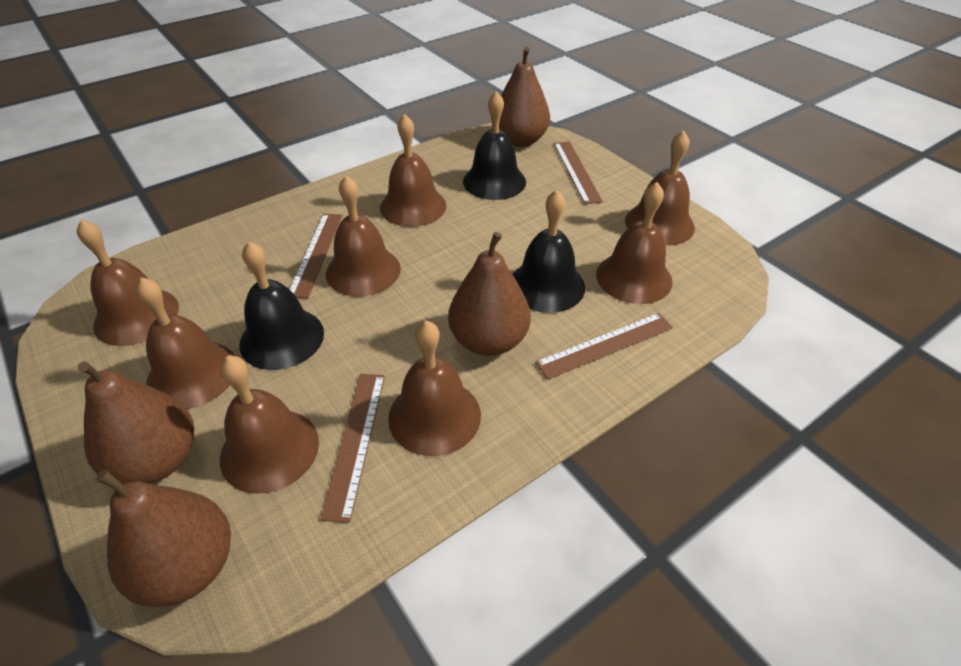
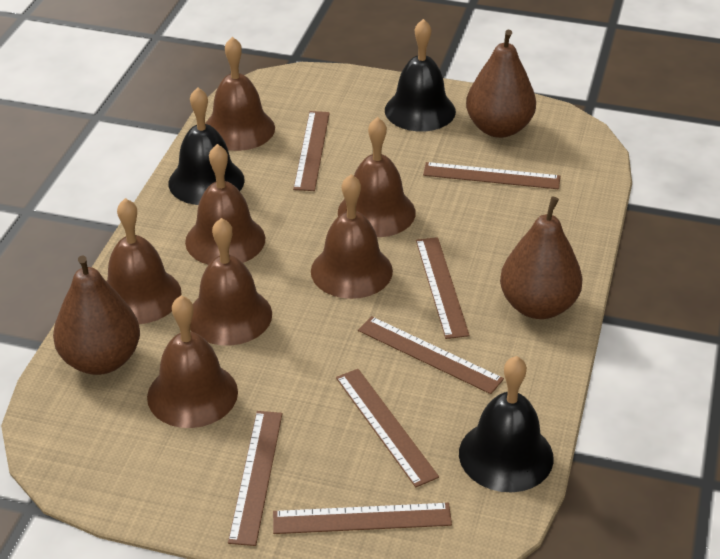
brown bell: [77,219,179,346] [135,277,235,409] [220,355,319,494] [326,175,401,297] [380,114,446,227] [388,320,481,456] [596,182,673,304] [625,131,695,246] = 8 -> [106,198,181,324] [147,295,238,428] [185,144,265,265] [190,218,272,346] [205,37,275,151] [311,174,393,299] [338,117,416,237] = 7
brown pear: [78,361,194,484] [96,470,231,607] [448,232,531,356] [499,47,550,147] = 4 -> [53,255,140,375] [466,30,536,138] [500,196,583,319] = 3
brown ruler: [289,214,342,298] [321,374,385,523] [535,313,673,380] [554,141,603,204] = 4 -> [228,411,282,546] [273,503,452,534] [293,111,330,191] [336,369,439,487] [358,316,504,394] [416,237,470,339] [423,162,560,189] = 7

